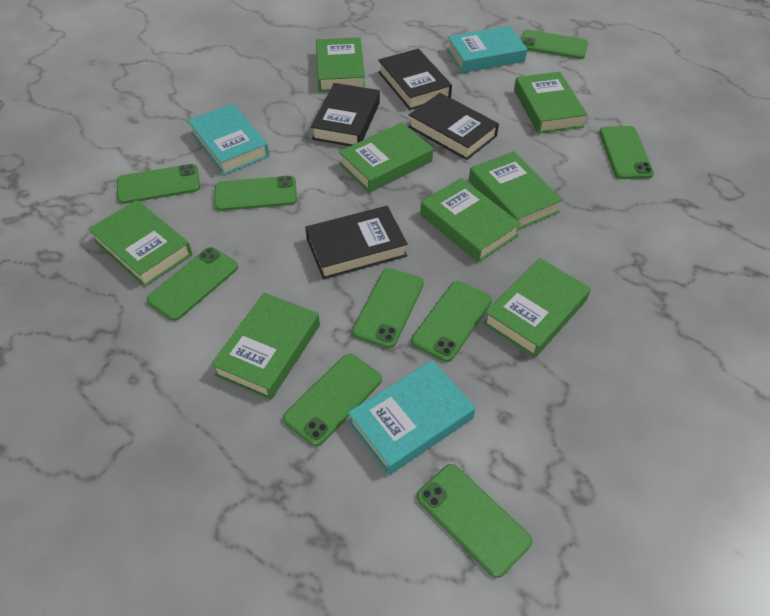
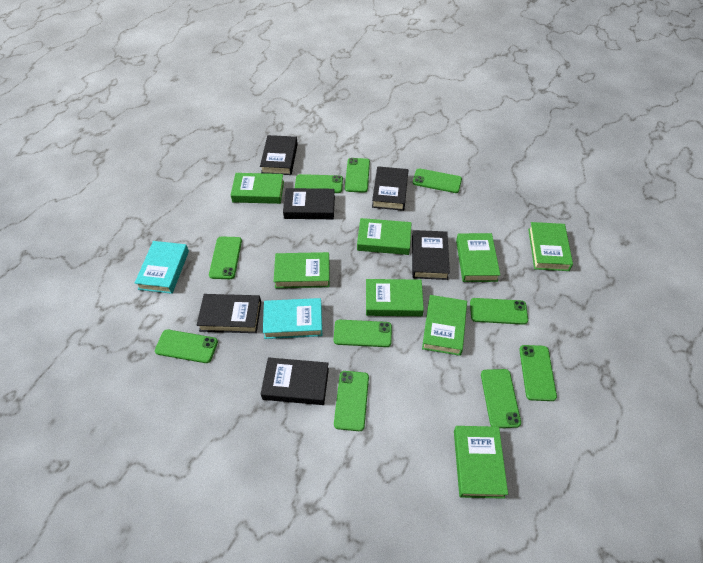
black book: [305,206,408,279] [311,83,380,146] [378,49,452,110] [408,93,499,160] = 4 -> [197,294,261,333] [260,135,298,175] [261,357,329,405] [283,188,335,219] [372,166,408,211] [412,230,450,280] = 6
green phone: [117,164,200,204] [146,247,238,321] [214,176,297,211] [283,354,382,446] [352,268,424,348] [411,281,492,362] [417,464,532,578] [521,30,588,59] [599,126,654,179] = 9 -> [155,329,218,363] [209,236,242,279] [295,174,343,193] [334,320,392,347] [334,371,369,431] [345,158,370,193] [413,168,462,193] [470,298,528,325] [481,369,521,428] [519,345,557,401] = 10
turquoise book: [188,104,269,175] [348,360,476,475] [447,26,527,73] = 3 -> [135,241,189,294] [263,298,322,339] = 2

